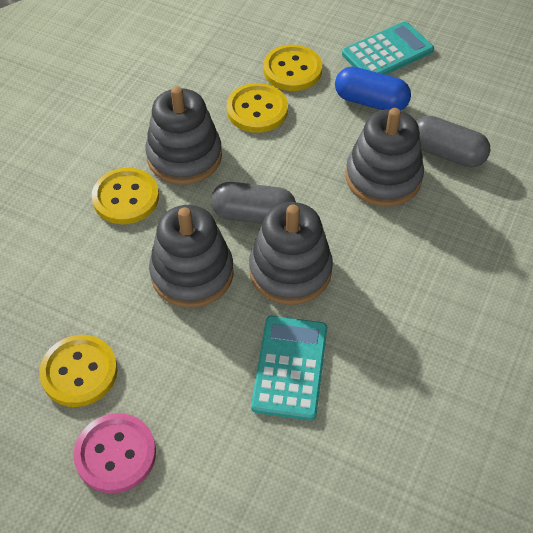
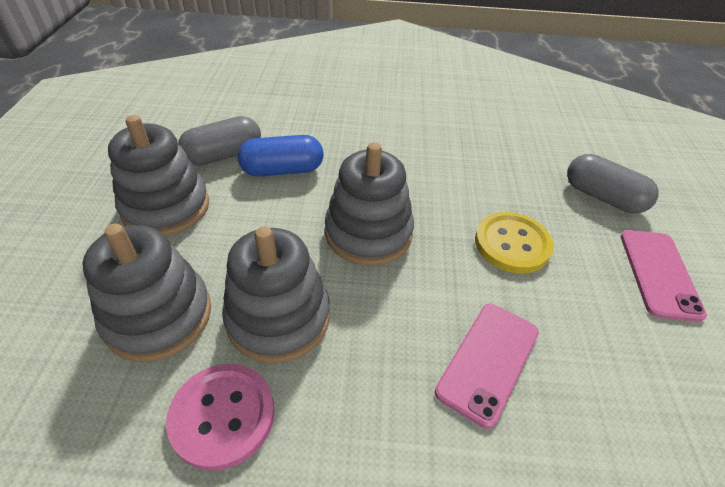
pink phone: none = 0 -> [435,304,539,429] [621,230,707,322] = 2
turquoise calculator: [251,316,327,421] [342,21,434,75] = 2 -> none = 0
yellow button: [39,335,118,407] [92,168,159,224] [227,83,288,133] [263,45,322,91] = 4 -> [475,212,554,274] = 1

